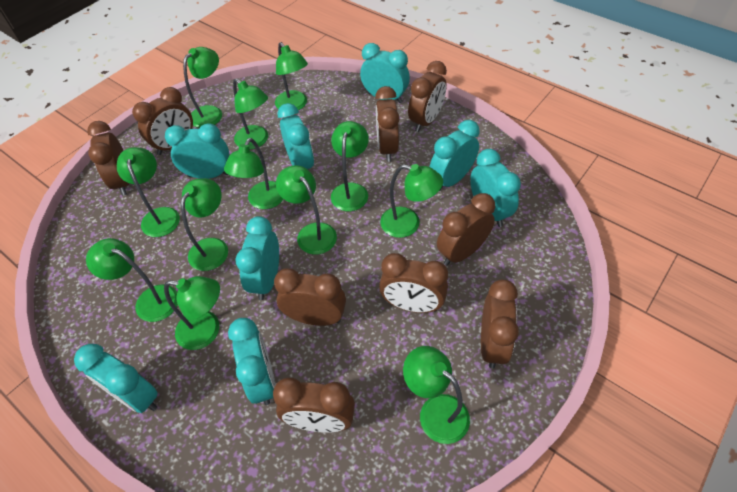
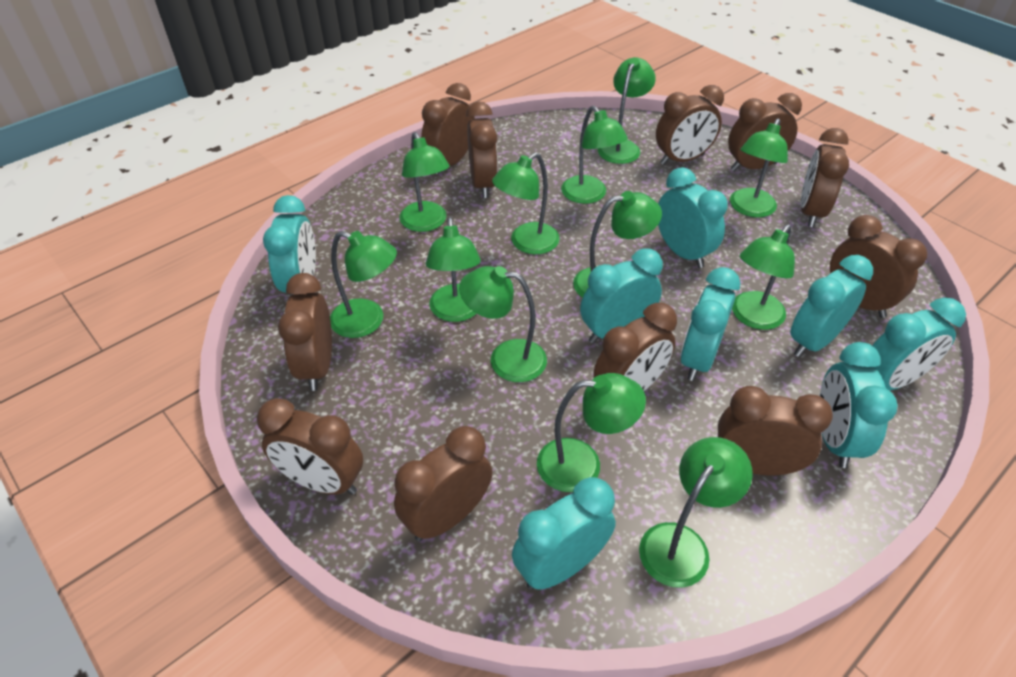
brown clock: [87,121,130,196] [132,87,193,155] [273,377,355,433] [274,268,346,326] [375,86,400,162] [379,253,448,313] [408,61,447,132] [437,193,495,266] [481,279,519,369] = 9 -> [257,398,363,495] [278,273,332,391] [394,426,492,541] [421,83,475,174] [466,101,498,198] [593,303,677,391] [656,85,724,165] [718,386,833,475] [728,93,802,171] [801,128,849,227] [830,215,927,318] = 11

